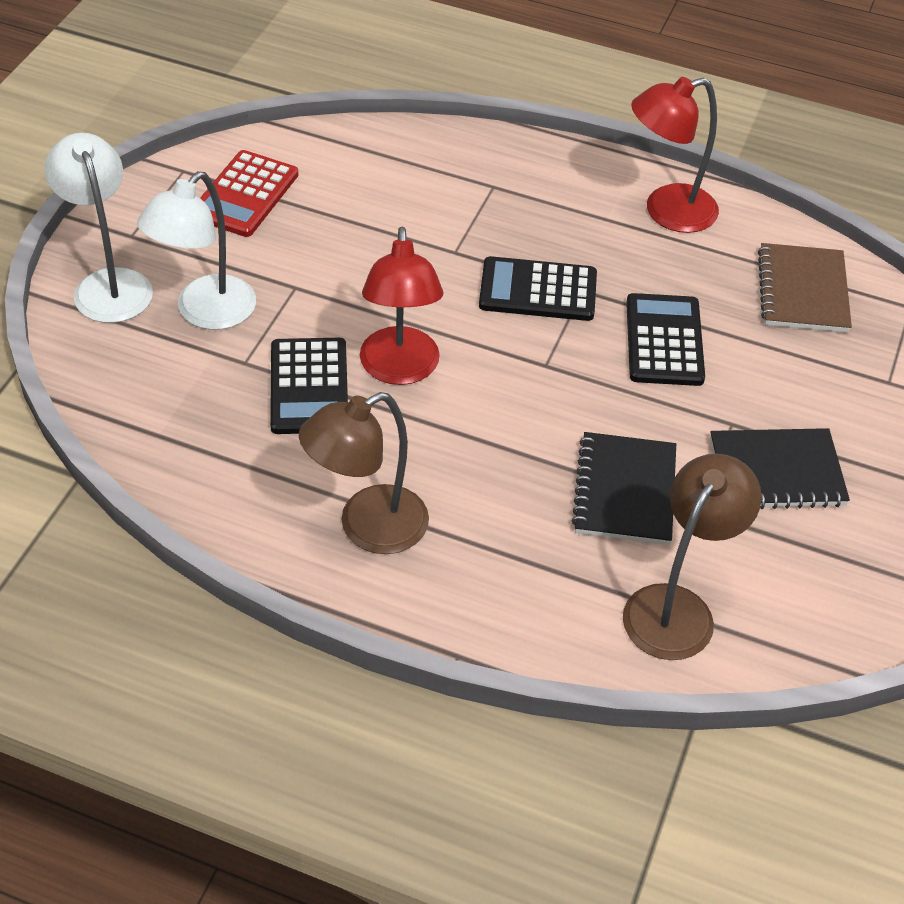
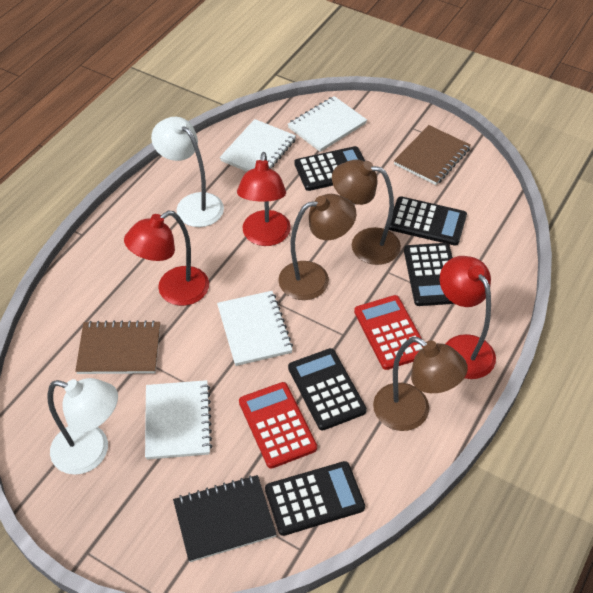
black calculator: [270,338,348,434] [479,256,597,321] [626,293,705,386] = 3 -> [265,461,365,536] [288,348,367,430] [294,146,365,191] [389,196,467,246] [404,243,454,306] = 5
black notebook: [571,432,676,545] [710,428,850,509] = 2 -> [173,475,277,562] = 1
brown lamp: [299,392,429,554] [623,454,762,660] = 2 -> [278,194,356,300] [332,160,401,265] [373,337,468,431] = 3
brown notebook: [758,243,852,332] = 1 -> [75,320,160,374] [394,125,471,185] = 2
red calculator: [200,150,298,237] = 1 -> [239,382,317,469] [354,295,423,370] = 2
red lamp: [360,227,443,385] [631,77,719,233] = 2 -> [124,211,209,306] [237,152,291,246] [440,256,496,379] = 3
white notebook: none = 0 -> [145,380,212,460] [217,291,293,366] [220,119,296,172] [288,96,367,152] = 4

